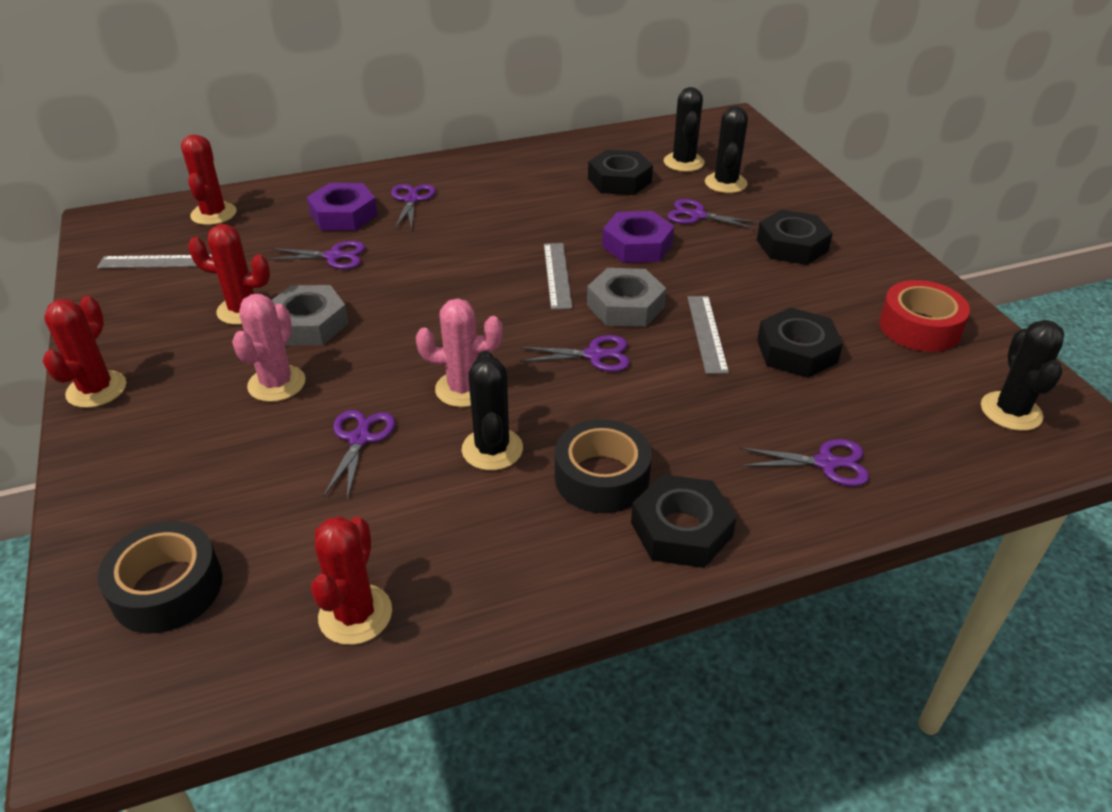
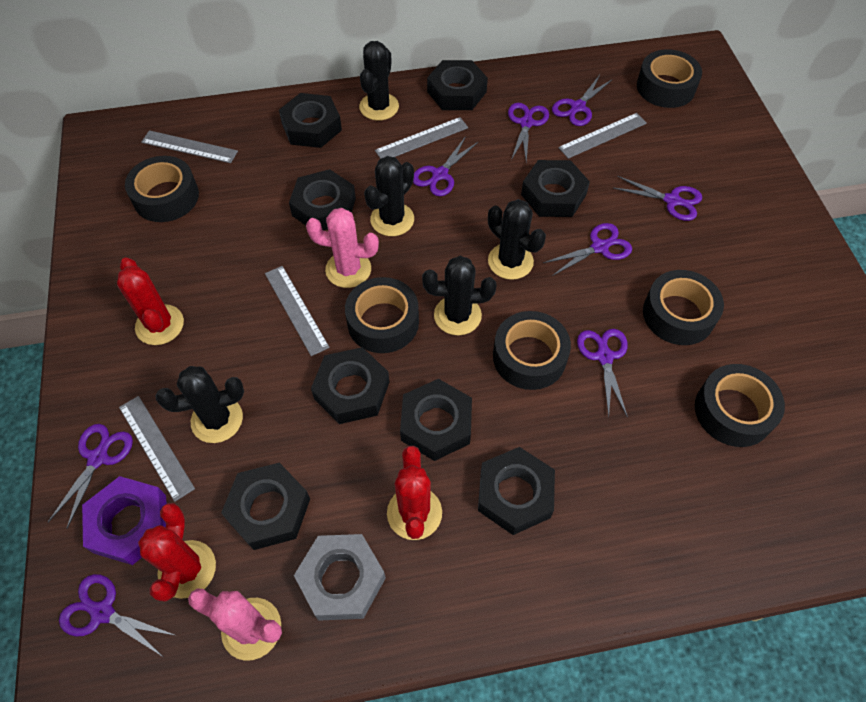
black cactus: [462,350,523,471] [664,87,705,172] [705,106,748,193] [981,320,1064,431] = 4 -> [155,366,244,443] [359,41,399,121] [364,156,414,236] [422,256,496,335] [488,199,546,280] = 5
black nut: [588,150,653,195] [631,474,737,568] [757,210,833,265] [757,308,843,378] = 4 -> [221,463,310,550] [279,93,342,148] [289,169,356,231] [311,347,389,424] [400,379,472,461] [427,60,488,110] [478,447,555,535] [521,160,590,217] = 8
black tape: [97,521,222,633] [555,419,652,513] = 2 -> [125,156,199,222] [345,277,419,353] [493,311,571,390] [637,49,702,108] [643,270,724,345] [695,364,785,447] = 6
grey nut: [272,285,349,346] [587,268,666,327] = 2 -> [294,534,386,621] = 1
grey ruler: [97,255,212,268] [544,243,572,310] [687,296,729,374] = 3 -> [119,396,195,502] [141,130,238,163] [265,266,330,356] [375,117,468,159] [558,113,647,159] = 5
purple nut: [307,183,378,231] [602,211,674,263] = 2 -> [82,476,167,565] = 1
purple scissors: [266,241,365,269] [323,410,395,500] [391,184,436,229] [519,335,630,372] [667,199,760,230] [739,439,869,486] = 6 -> [48,424,133,528] [59,574,177,657] [413,136,479,196] [508,103,549,163] [543,223,632,276] [552,75,613,126] [577,329,628,417] [613,176,702,221] = 8
red cactus: [43,296,126,408] [181,134,237,225] [188,224,270,325] [311,516,392,645] = 4 -> [117,258,184,345] [138,503,216,601] [387,446,442,540] = 3
red tape: [879,280,970,352] = 1 -> none = 0

